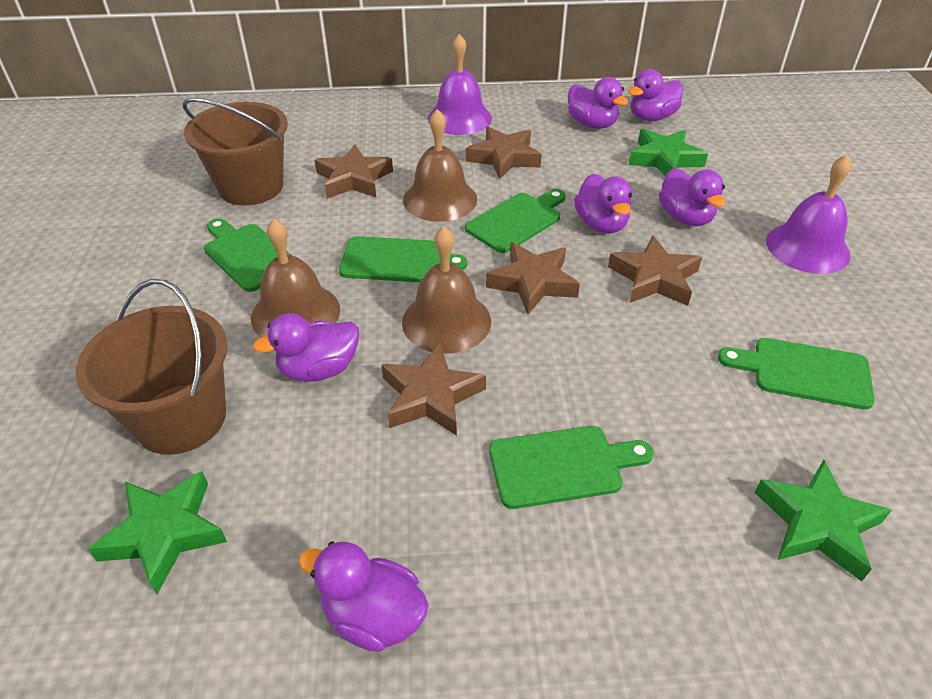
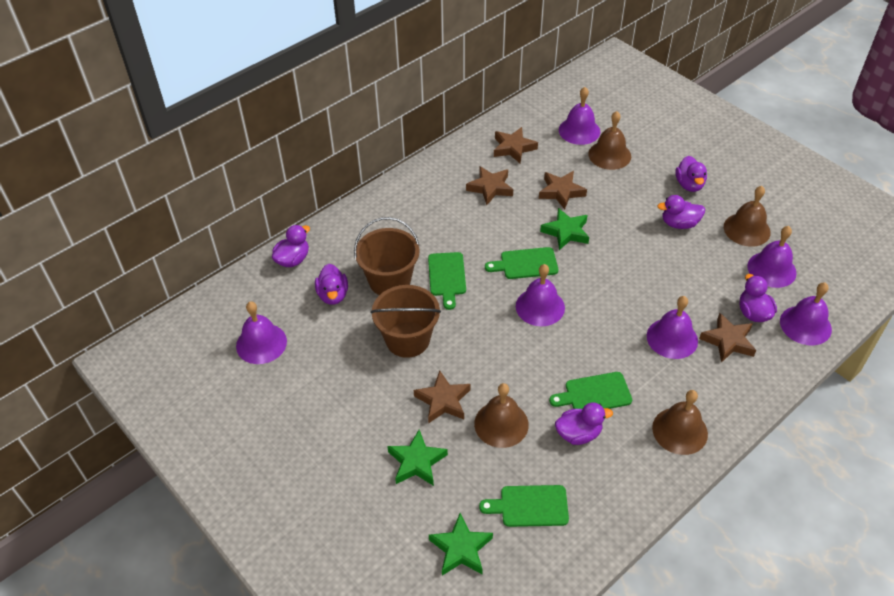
brown bell: [251,219,340,337] [402,226,491,354] [403,109,477,222] = 3 -> [474,383,529,448] [588,111,631,170] [652,390,708,455] [724,186,771,247] = 4
green cutting board: [204,218,291,292] [339,236,467,282] [465,189,566,253] [489,426,654,509] [718,338,875,410] = 5 -> [428,252,466,310] [479,485,569,527] [485,247,558,279] [549,372,632,409] = 4
purple bell: [428,34,492,135] [766,155,852,274] = 2 -> [236,301,287,364] [516,264,565,326] [559,87,600,145] [647,296,698,359] [747,226,797,288] [780,282,832,345] = 6

